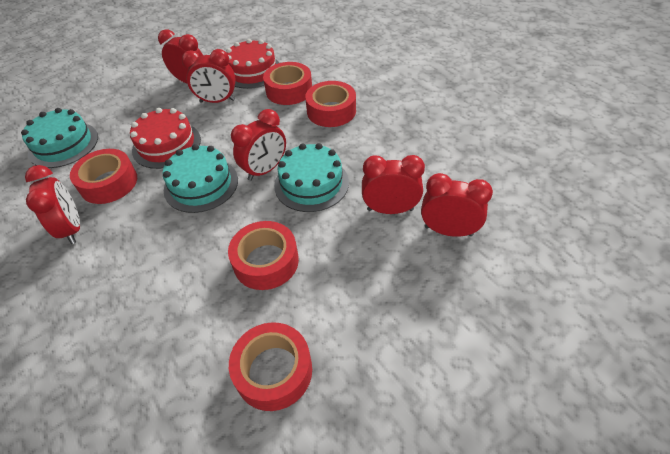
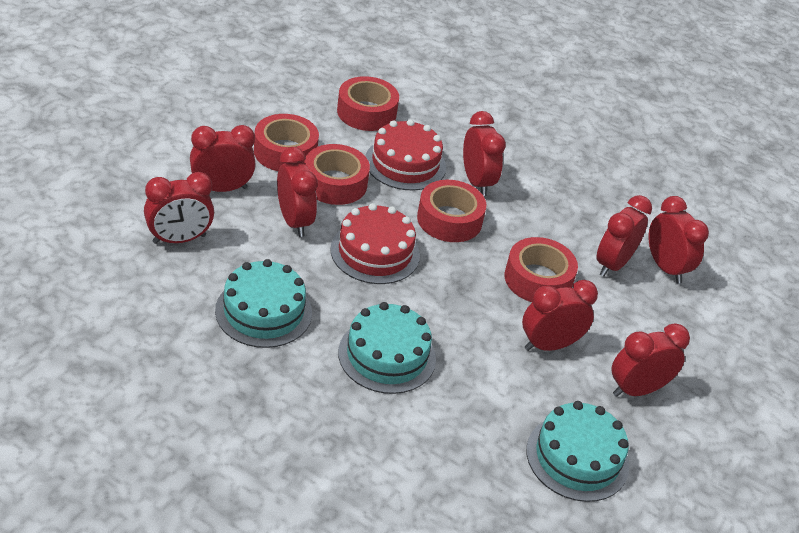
red clock: [25,165,80,244] [158,30,203,83] [182,49,236,103] [231,109,286,181] [362,155,425,214] [421,173,493,237] = 6 -> [144,172,214,244] [190,125,256,192] [277,147,318,237] [463,111,506,196] [522,280,598,351] [596,195,652,277] [612,323,690,397] [649,196,709,283] = 8

